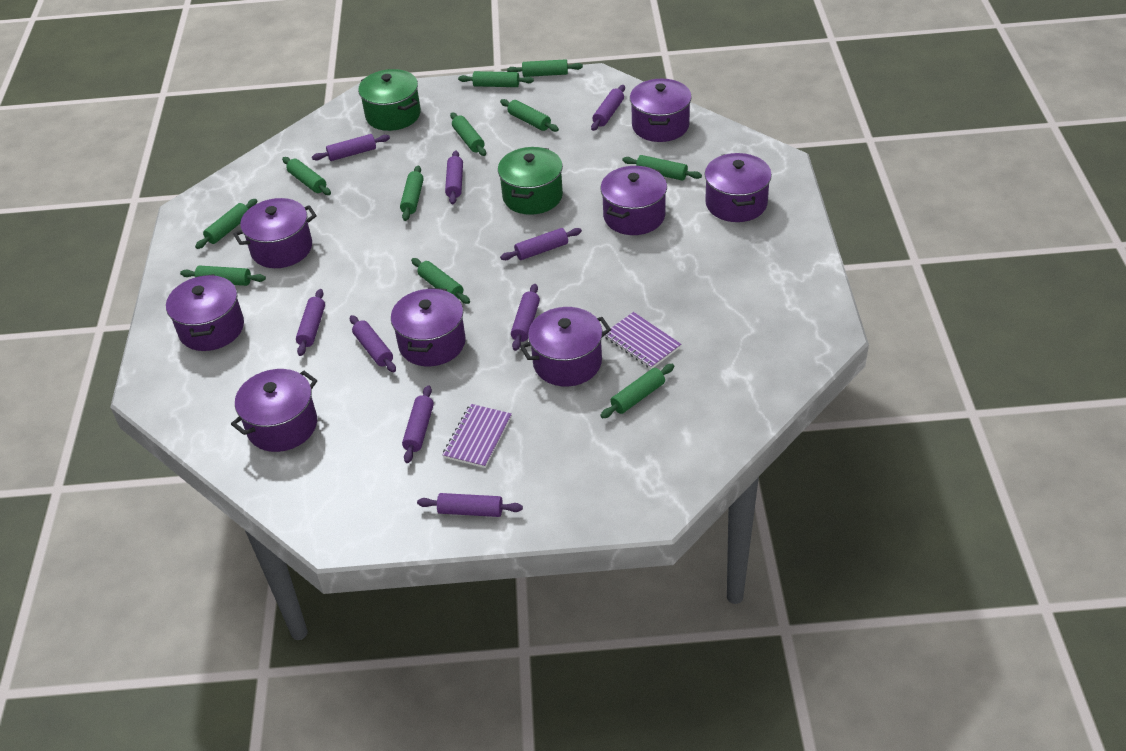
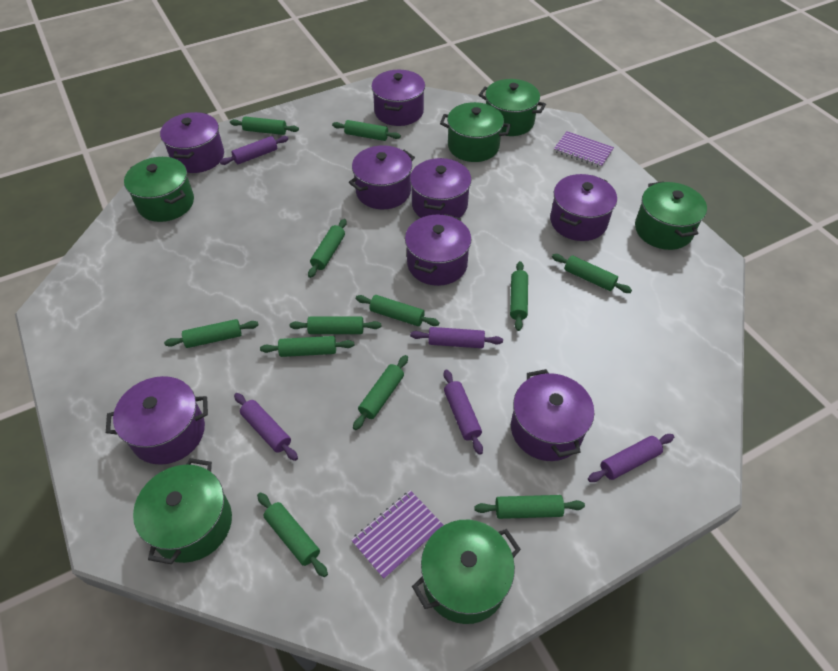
green pot: [358,69,421,131] [498,147,563,215] = 2 -> [124,157,194,222] [133,458,232,564] [412,520,521,624] [440,102,511,162] [479,79,546,136] [635,181,707,250] = 6
green rolling pin: [180,266,266,286] [195,199,257,249] [282,157,331,195] [400,166,424,221] [411,258,470,304] [450,112,486,156] [458,71,534,87] [500,99,559,132] [507,59,583,77] [600,364,674,418] [622,155,702,181] = 11 -> [164,319,259,348] [230,117,299,135] [257,492,328,577] [260,336,354,357] [290,316,381,334] [308,219,347,278] [332,120,401,141] [353,355,408,430] [356,295,440,326] [474,495,585,519] [510,261,528,331] [552,254,632,293] = 12
purple rolling pin: [296,289,325,356] [312,134,390,161] [350,315,396,372] [402,385,434,463] [417,493,523,517] [445,151,463,204] [500,228,582,260] [511,284,540,351] [591,85,625,131] = 9 -> [220,136,288,165] [234,393,298,461] [410,327,503,348] [443,370,483,455] [588,434,674,482] = 5

